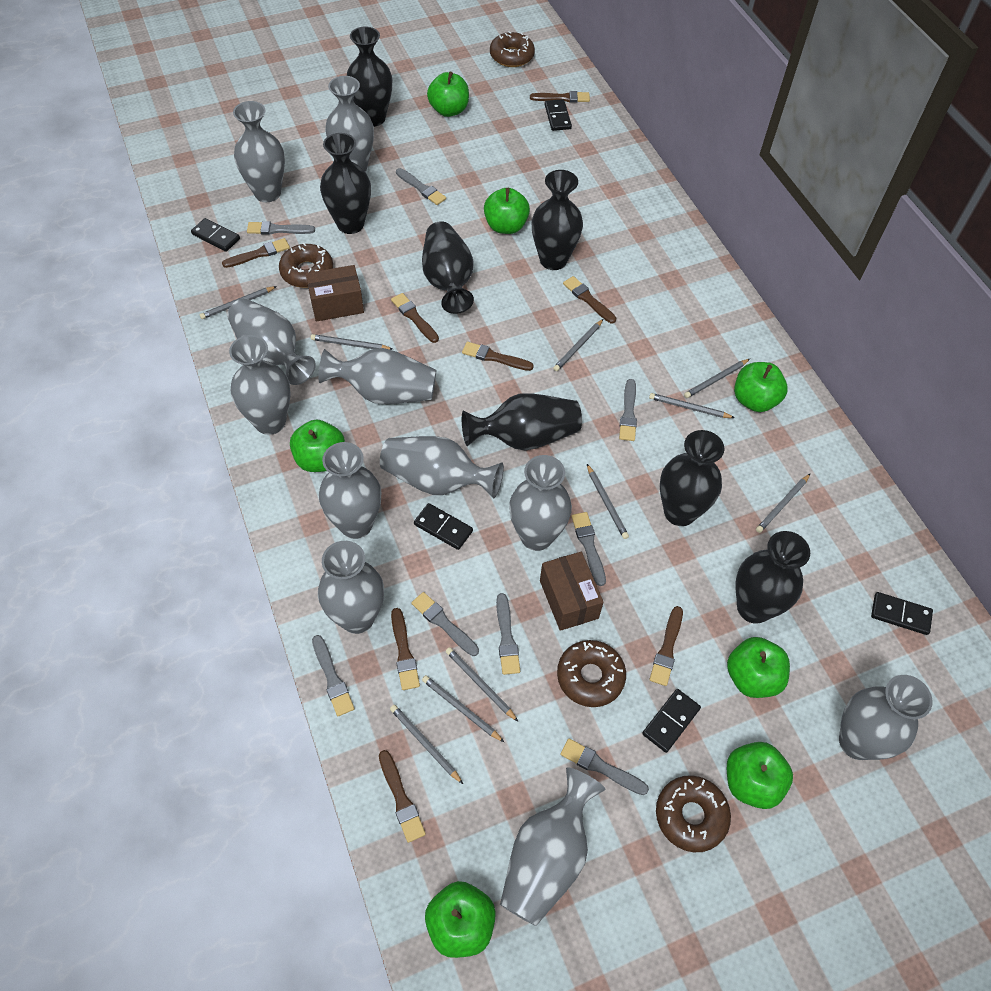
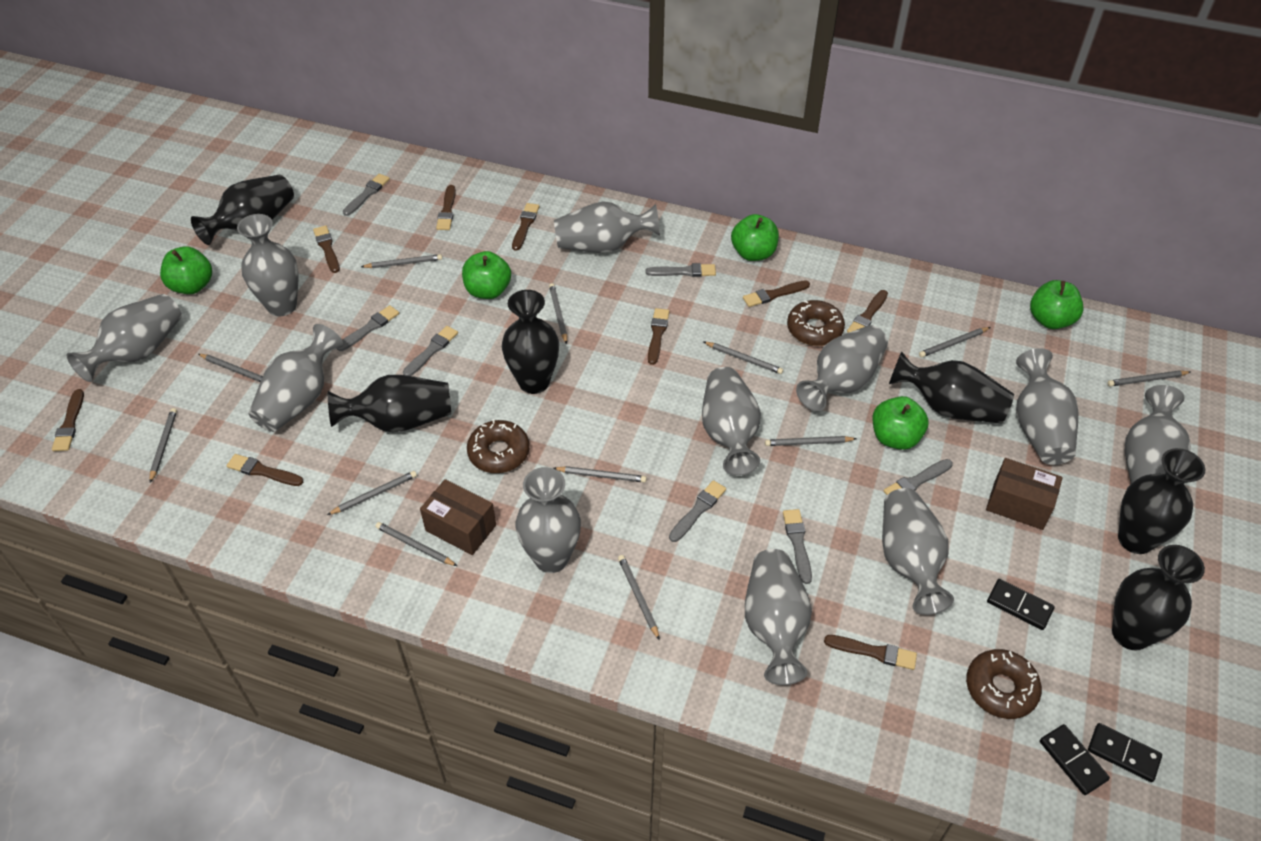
black domino: [191,218,240,252] [414,503,473,550] [545,99,572,131] [642,689,701,753] [871,592,933,635] = 5 -> [987,579,1055,630] [1040,724,1110,795] [1088,723,1162,782] = 3
black vase: [320,133,371,234] [347,26,392,127] [422,221,474,314] [462,393,582,450] [532,170,583,270] [660,430,724,526] [735,531,810,624] = 7 -> [191,175,294,245] [328,375,451,432] [502,290,559,394] [889,351,1014,424] [1112,545,1205,650] [1118,448,1205,554] = 6
brown brush: [222,238,290,268] [379,750,426,843] [391,293,439,343] [391,608,420,690] [462,342,534,371] [530,91,590,103] [563,276,616,323] [650,606,683,686] = 8 -> [52,389,84,451] [227,454,303,486] [313,225,340,273] [436,185,456,230] [512,203,540,251] [648,308,669,365] [743,280,810,307] [824,635,917,670] [847,290,888,333] = 9
brown donut: [279,243,333,288] [490,31,535,67] [557,640,626,707] [656,775,731,852] = 4 -> [467,419,530,473] [787,300,845,346] [966,649,1042,719] = 3
green apple: [290,420,345,472] [425,881,496,958] [427,71,469,117] [484,188,530,234] [727,637,790,698] [727,742,793,809] [734,362,788,412] = 7 -> [160,246,212,294] [462,251,511,299] [731,214,779,261] [873,396,928,450] [1030,280,1084,329] = 5
grey brush: [247,221,315,235] [312,635,354,716] [396,168,446,205] [411,592,479,656] [496,593,520,675] [560,739,649,795] [571,512,606,586] [619,379,637,441] = 8 -> [337,305,399,351] [343,174,390,216] [403,326,458,376] [646,263,716,277] [669,480,726,542] [783,509,812,584] [883,459,953,495] = 7
grey pencil: [200,286,277,319] [311,334,393,350] [390,705,463,784] [422,675,504,742] [446,647,518,722] [553,319,603,371] [587,464,629,539] [649,393,735,418] [684,359,750,398] [756,474,810,533] = 10 -> [150,408,177,483] [198,354,263,382] [327,471,417,515] [361,254,442,268] [376,522,457,566] [549,283,567,344] [553,466,647,483] [618,555,660,640] [704,342,783,374] [765,436,857,446] [919,327,990,357] [1107,370,1190,386] = 12

